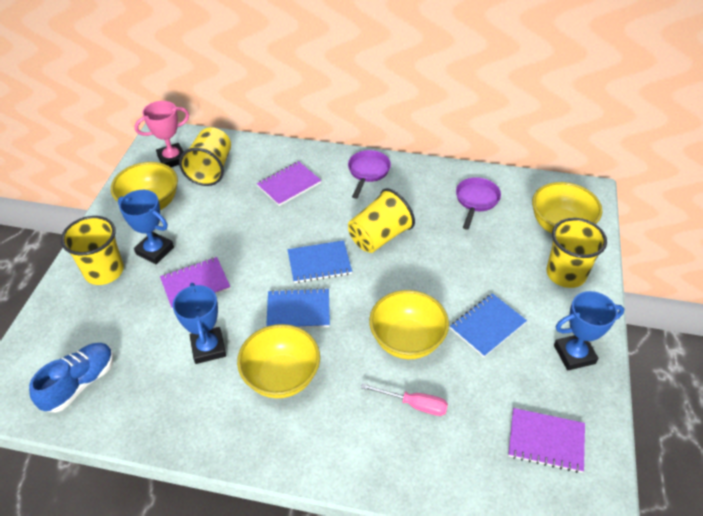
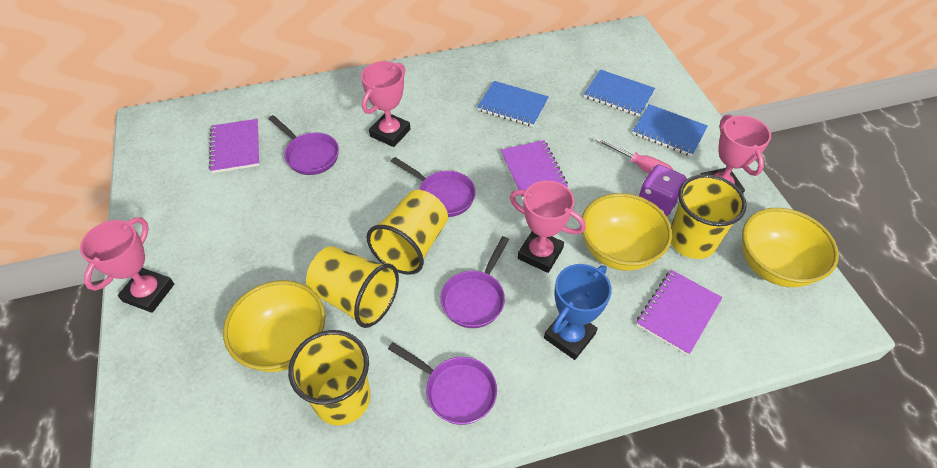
blue shoe: [29,343,114,413] = 1 -> none = 0
blue trophy: [118,190,174,264] [173,283,226,364] [554,291,624,370] = 3 -> [544,264,612,360] = 1
pink trophy: [134,101,189,167] = 1 -> [80,217,174,313] [361,61,411,147] [510,181,586,273] [700,114,771,193] = 4
purple dice: none = 0 -> [638,165,687,216] = 1
purple pan: [348,150,391,199] [456,177,501,230] = 2 -> [269,115,339,175] [388,342,497,425] [391,157,476,217] [440,236,509,328] = 4
yellow bowl: [111,162,178,210] [237,324,320,398] [369,290,449,359] [532,182,602,234] = 4 -> [223,280,325,372] [582,193,672,271] [742,208,839,287] = 3

